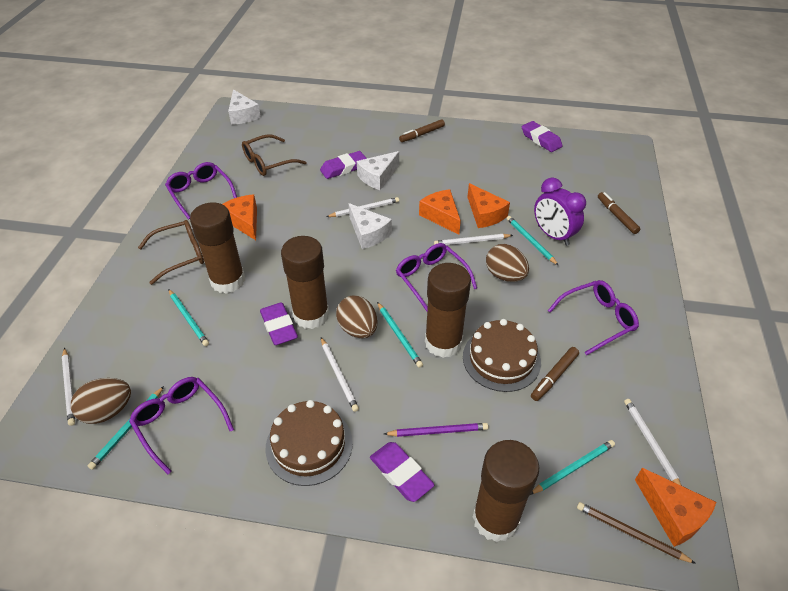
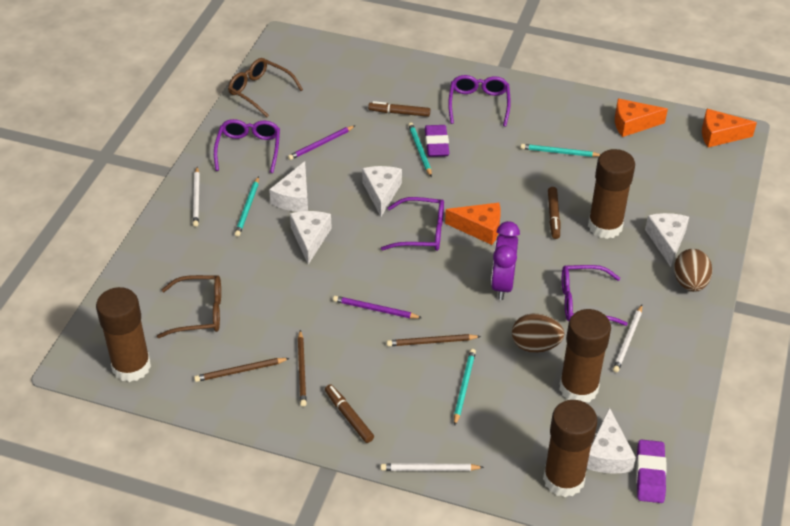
brown cake: [265,400,353,486] [463,319,541,392] = 2 -> none = 0
brown egg: [71,378,131,424] [336,295,377,339] [486,244,529,282] = 3 -> [512,314,565,353] [674,249,712,292] = 2
brown pencil: [577,502,696,564] = 1 -> [194,358,290,382] [298,330,307,407] [387,334,481,346] = 3
orange cheese: [223,194,257,240] [419,189,461,235] [467,183,510,228] [635,468,716,547] = 4 -> [445,203,501,245] [615,99,668,137] [702,109,757,147] = 3
purple eraser: [260,302,298,345] [320,151,367,179] [370,442,435,502] [522,121,562,152] = 4 -> [425,125,450,157] [636,440,667,503] = 2
purple pencil: [384,423,488,437] = 1 -> [288,125,356,160] [333,296,422,319] = 2
turquoise pencil: [88,386,164,470] [168,289,209,346] [377,302,423,368] [507,216,559,266] [530,440,615,495] = 5 -> [235,176,259,237] [408,123,432,177] [454,349,476,426] [521,144,601,157] = 4
white cheese: [228,89,261,125] [348,203,392,249] [357,151,399,190] = 3 -> [269,161,308,212] [290,211,332,265] [362,166,402,216] [587,407,636,474] [645,213,689,267] = 5
white pencil: [62,348,75,426] [321,337,359,412] [326,197,399,217] [434,234,513,245] [624,399,682,486] = 5 -> [193,167,200,227] [381,464,484,471] [613,305,642,373] = 3

